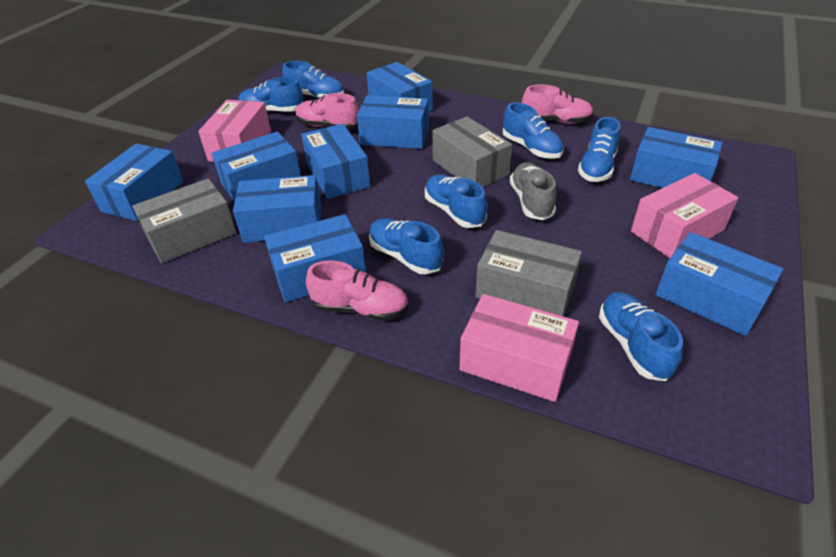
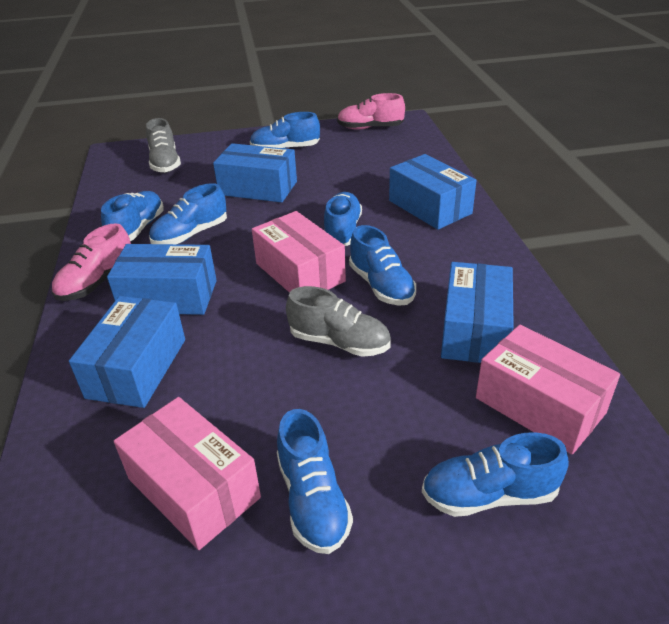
blue box: [85,143,183,221] [212,132,301,202] [233,175,321,243] [264,214,366,302] [301,124,370,199] [357,95,429,149] [367,62,433,111] [630,127,723,188] [655,232,783,336] = 9 -> [69,296,185,408] [107,244,217,315] [213,143,297,203] [389,154,477,230] [441,262,514,363] = 5
grey box: [132,178,237,263] [433,116,512,187] [476,230,582,317] = 3 -> none = 0
grey shoe: [510,162,556,220] = 1 -> [146,118,181,173] [286,286,391,357] = 2
pink shoe: [295,93,359,129] [306,260,409,321] [522,85,594,124] = 3 -> [52,223,131,301] [337,93,405,130] = 2

